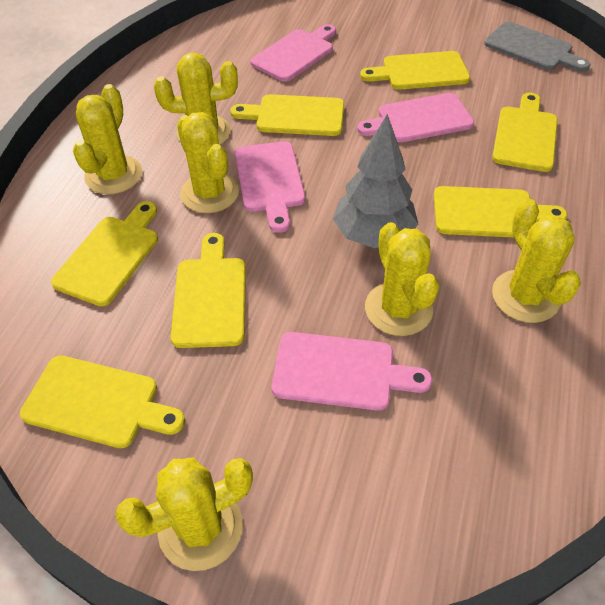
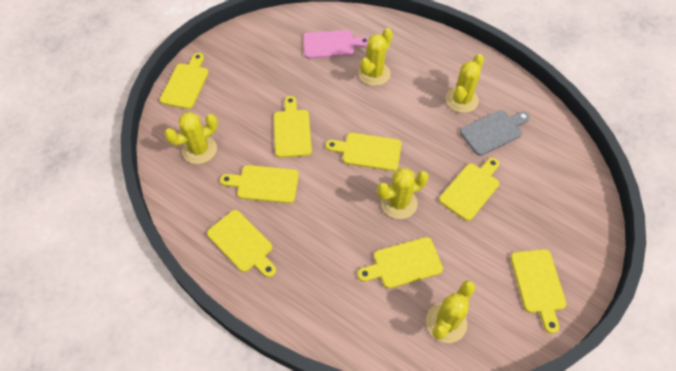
grey tree: [333,114,418,248] = 1 -> none = 0
pink cutting board: [235,141,305,233] [250,24,336,82] [272,332,432,411] [357,93,474,142] = 4 -> [303,30,369,59] = 1
yellow cactus: [73,84,142,194] [115,457,253,571] [154,53,238,145] [177,112,239,213] [365,222,439,336] [492,199,581,323] = 6 -> [164,112,218,164] [358,28,393,86] [377,168,429,219] [426,281,475,343] [445,54,484,113] = 5
yellow cutting board: [20,355,185,448] [51,201,158,306] [171,233,246,348] [230,94,344,136] [360,51,470,90] [434,186,567,238] [492,92,558,172] = 7 -> [160,53,209,109] [207,210,276,277] [220,165,299,203] [274,96,312,158] [326,133,401,171] [358,237,443,289] [439,158,499,221] [510,249,567,334] = 8

